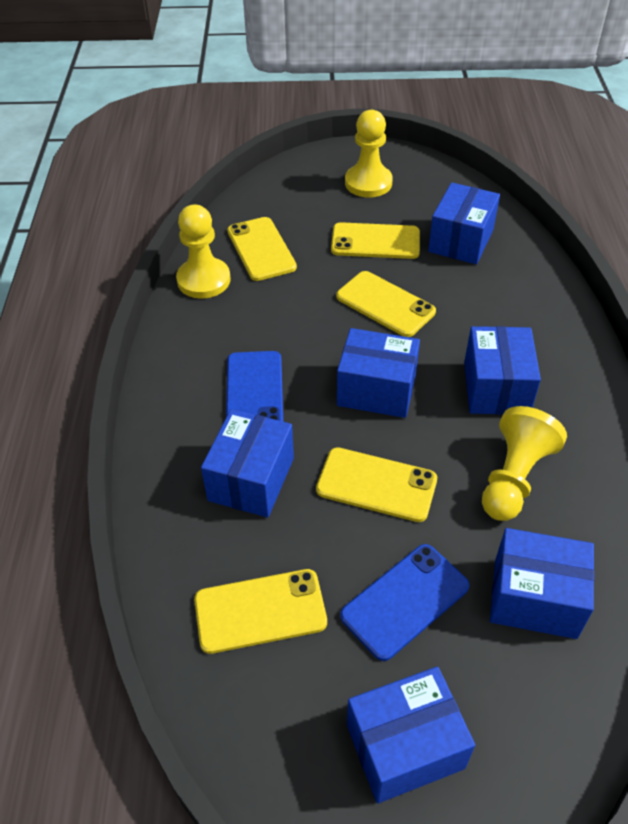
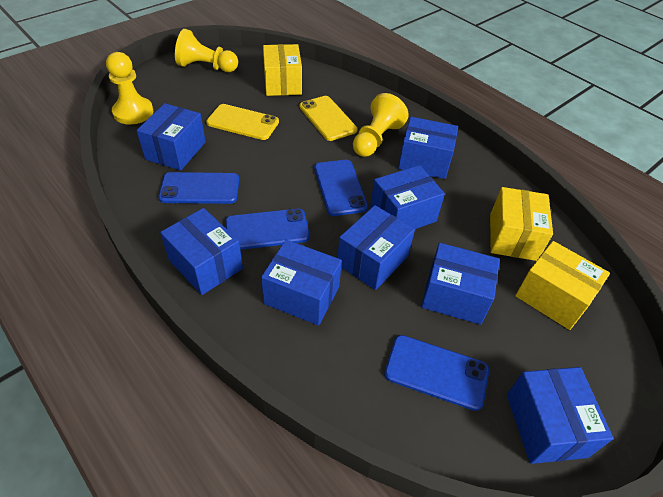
blue box: [201,409,294,517] [337,328,420,418] [347,666,475,803] [428,182,500,264] [464,326,541,415] [490,528,595,639] = 6 -> [136,103,206,170] [160,208,243,295] [261,240,342,326] [338,205,415,290] [370,165,445,229] [398,117,458,179] [421,243,500,325] [507,367,613,464] = 8
blue phone: [226,351,283,421] [340,544,470,661] = 2 -> [158,172,239,204] [225,209,310,250] [314,160,368,216] [384,335,489,411] = 4
yellow box: none = 0 -> [263,44,302,96] [490,187,553,261] [515,241,610,330] = 3
yellow phone: [194,569,327,654] [227,217,297,281] [316,447,437,522] [331,222,420,259] [336,271,436,337] = 5 -> [206,104,279,140] [299,96,358,141] = 2

